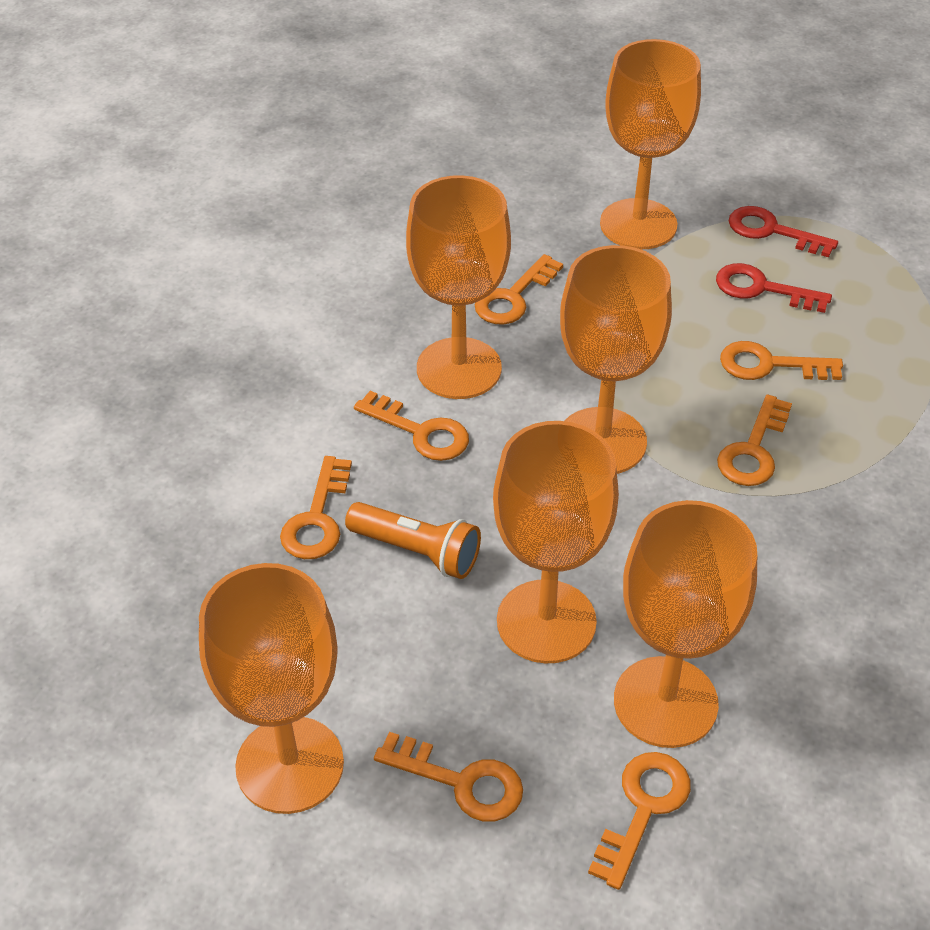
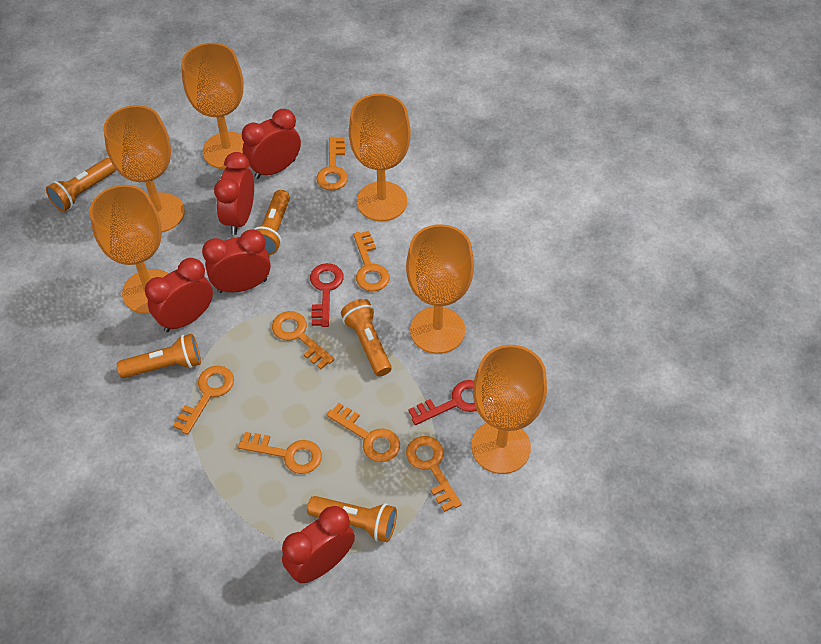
orange flashlight: [345,502,481,579] = 1 -> [46,158,116,212] [117,334,201,378] [254,190,290,255] [307,496,397,542] [341,299,392,376] = 5
red clock: none = 0 -> [145,258,213,332] [202,229,271,293] [214,152,254,235] [242,109,301,179] [282,506,355,583] = 5

